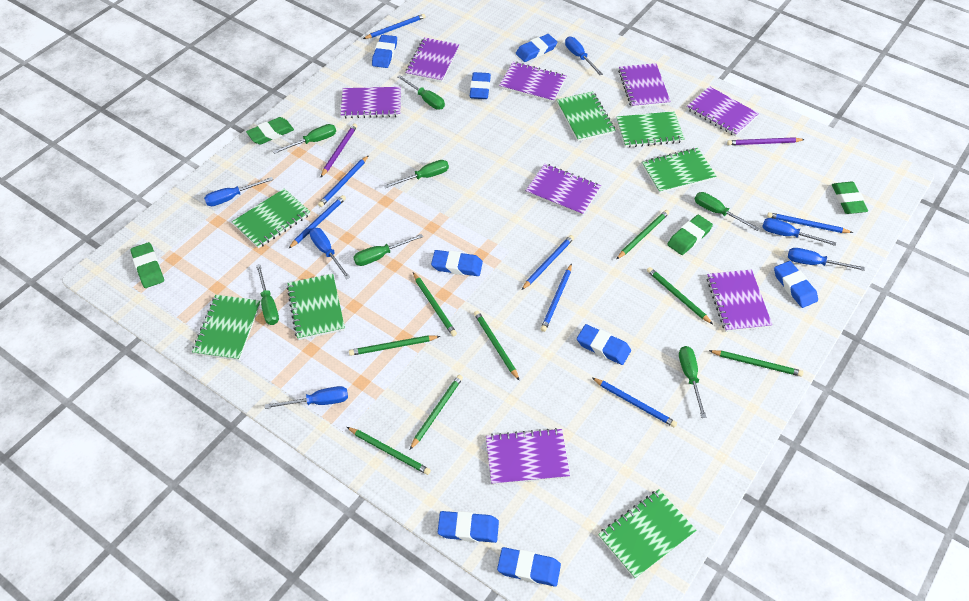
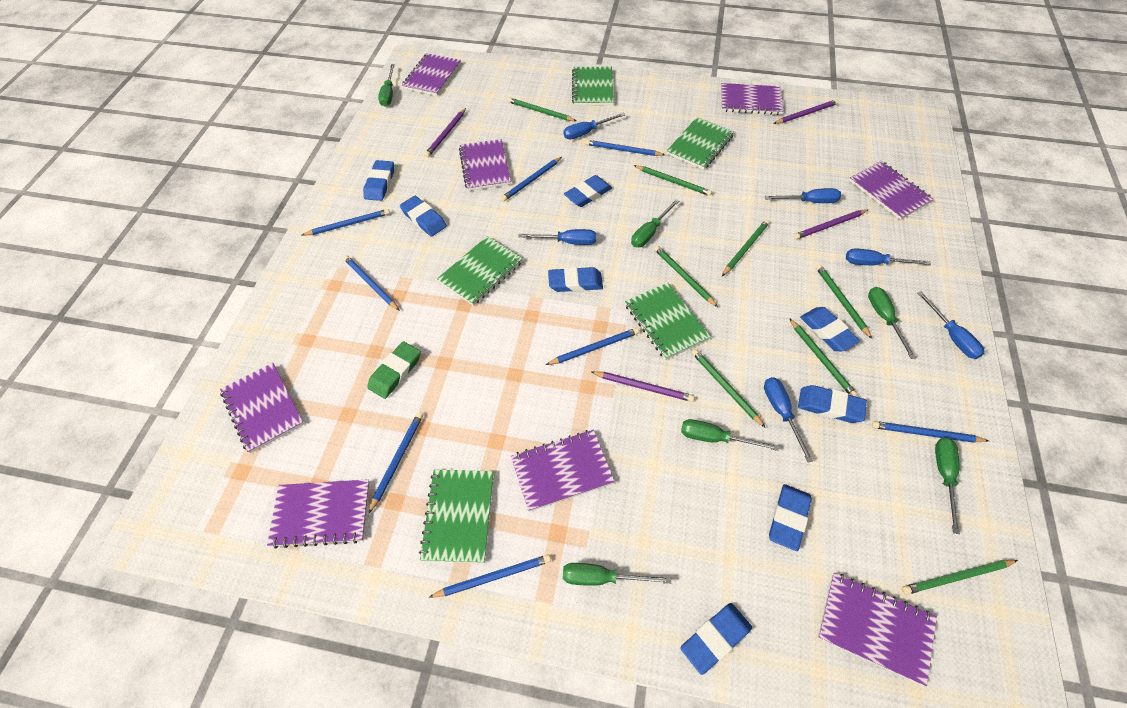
blue pencil: [288,195,346,249] [318,155,369,207] [363,14,426,39] [521,235,574,290] [540,264,572,332] [592,378,677,428] [767,212,853,233] = 7 -> [302,209,390,236] [344,255,400,311] [368,412,423,514] [428,554,551,598] [501,157,562,201] [546,328,639,365] [585,140,665,156] [872,421,989,443] = 8
green eraser: [130,242,164,288] [246,117,294,145] [667,215,713,255] [832,182,868,214] = 4 -> [367,341,421,399] = 1
green notebook: [192,295,261,361] [232,188,310,248] [286,274,345,340] [557,91,615,141] [598,489,696,579] [616,111,685,148] [642,148,717,193] = 7 -> [419,470,493,563] [437,236,523,306] [572,67,614,106] [625,283,711,360] [667,117,734,170] = 5
green screwdriver: [256,264,279,325] [273,124,336,154] [353,234,423,266] [384,160,449,188] [397,75,445,110] [679,346,707,418] [695,192,760,231] = 7 -> [378,64,395,107] [563,563,671,586] [631,199,679,247] [681,419,779,451] [868,287,916,359] [935,438,960,534] = 6
purple pencil: [320,123,357,178] [727,137,805,145] = 2 -> [425,108,466,157] [592,371,695,402] [773,99,839,124] [793,209,869,239] = 4

